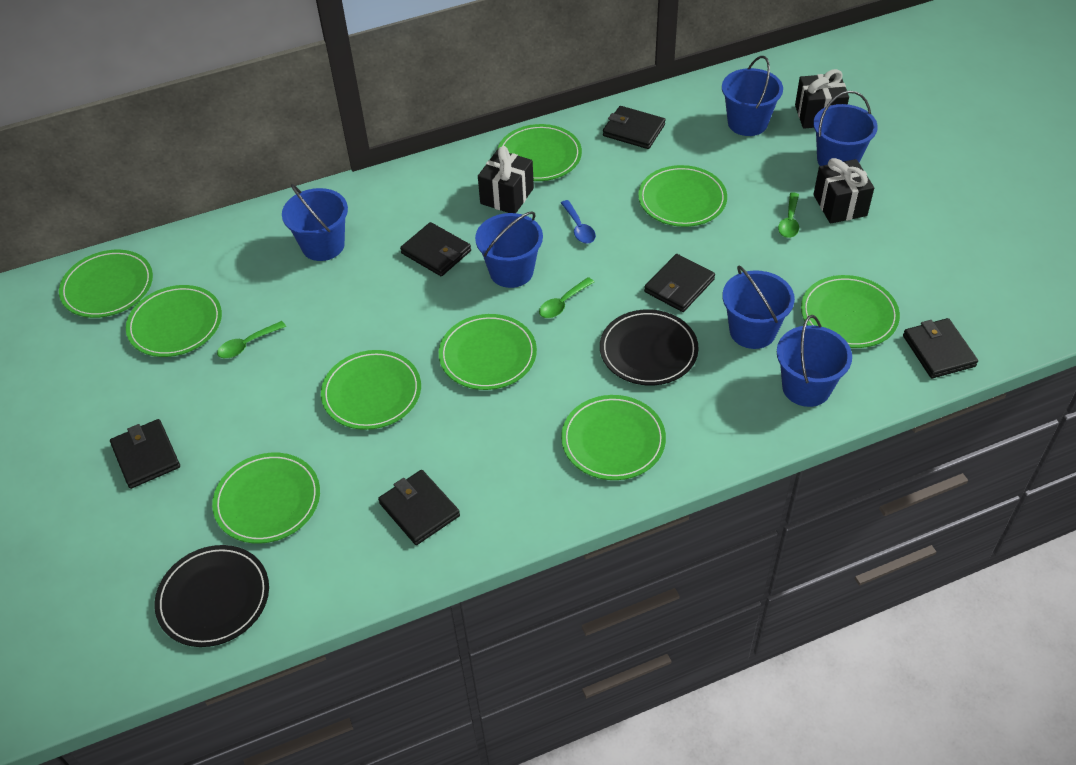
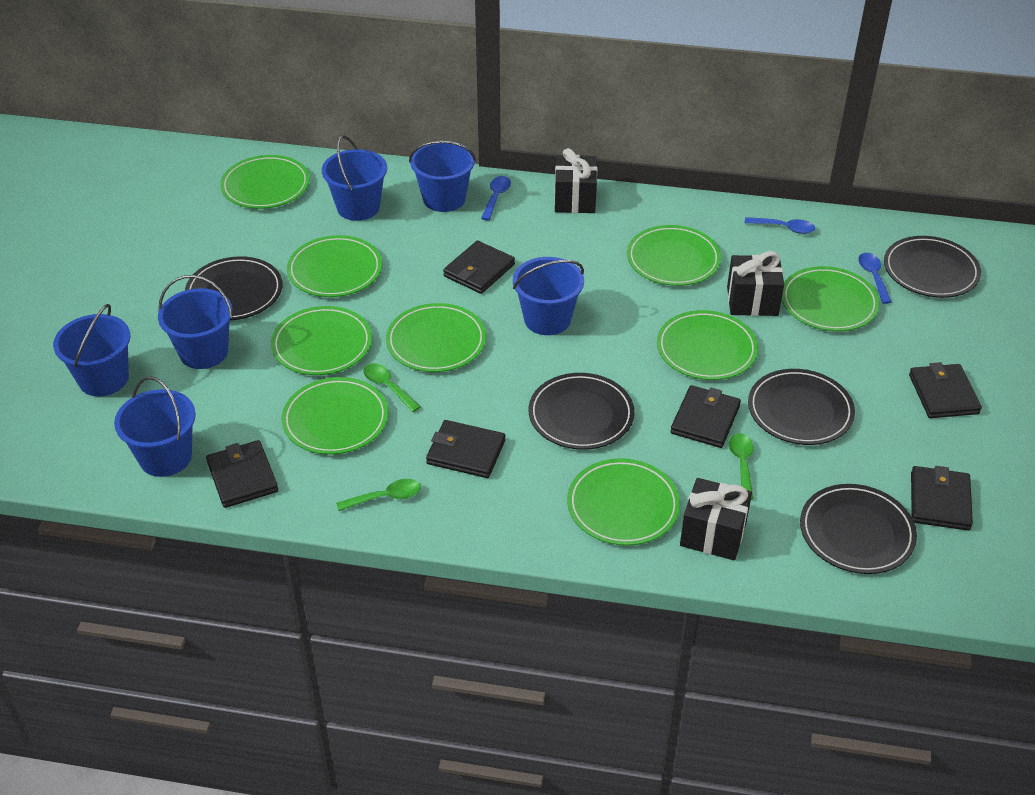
black plate: [155,545,269,647] [600,309,699,385] = 2 -> [185,256,282,321] [528,373,635,450] [748,369,855,445] [800,484,917,574] [884,236,981,298] = 5
blue spoon: [561,200,596,244] = 1 -> [481,176,511,220] [744,217,815,234] [858,253,891,304] = 3

